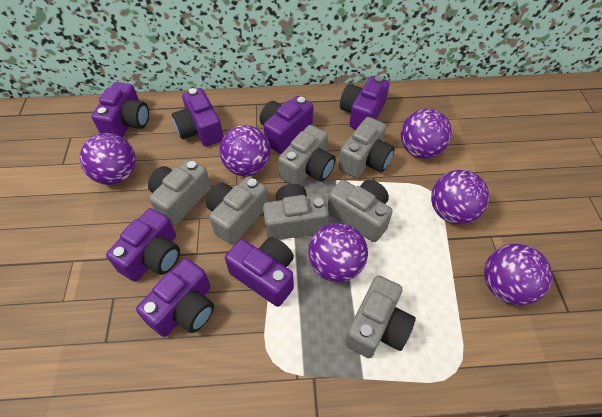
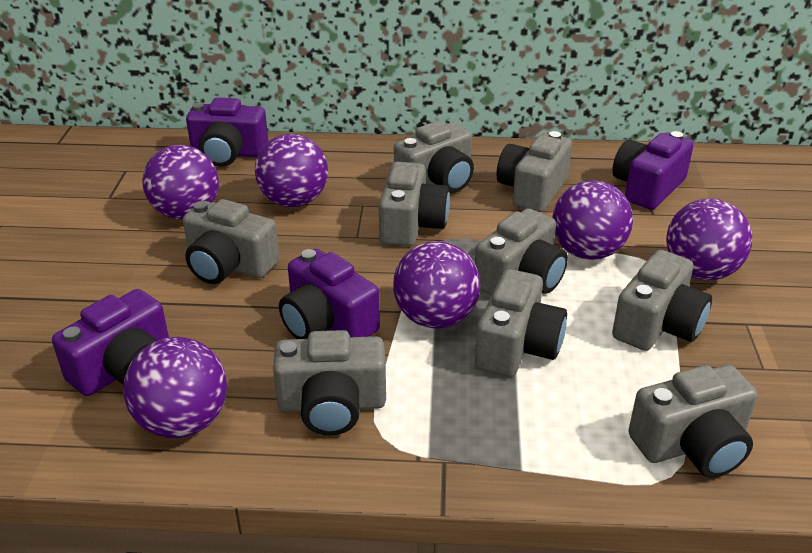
grey camera: [148,159,211,226] [206,176,268,245] [263,184,329,240] [278,125,336,185] [327,180,393,242] [339,117,395,178] [345,275,416,358] = 7 -> [183,199,279,284] [273,330,386,436] [379,162,450,246] [394,121,474,193] [475,208,568,295] [475,269,567,377] [497,131,572,212] [612,250,712,351] [628,365,757,478] = 9
purple camera: [91,82,149,137] [106,208,180,282] [136,258,214,337] [172,88,224,147] [225,237,294,307] [260,96,313,153] [340,76,390,129] = 7 -> [52,289,169,396] [186,97,268,167] [279,249,380,339] [612,131,694,210] = 4

